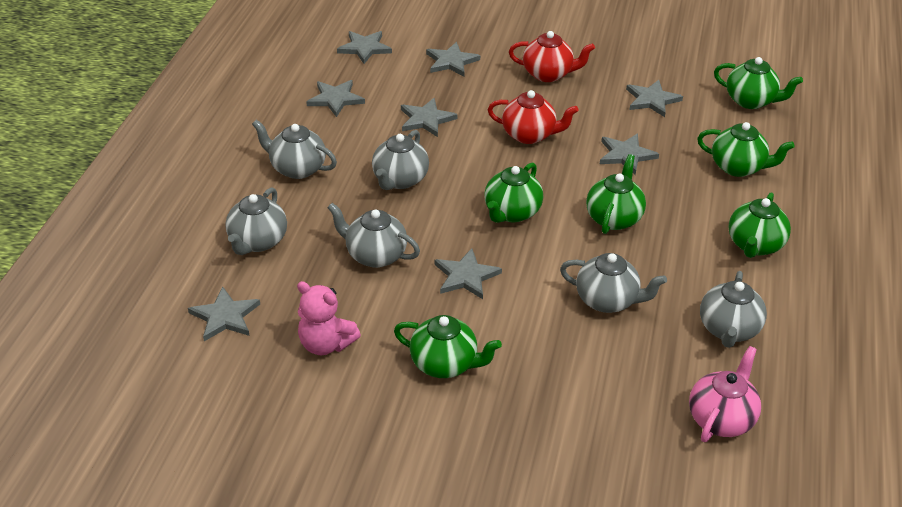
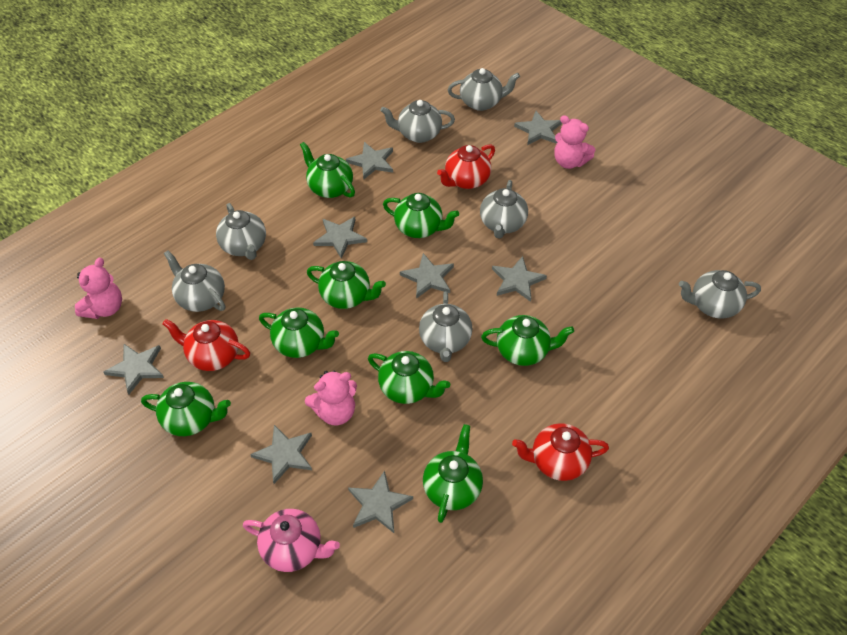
green teapot: [394,315,502,378] [484,162,543,223] [586,154,646,234] [697,122,795,177] [714,57,803,109] [729,193,791,258] = 6 -> [141,382,231,436] [259,308,339,358] [300,142,355,198] [307,261,386,309] [368,351,450,404] [383,193,459,238] [423,424,483,523] [481,315,574,366] = 8
grey teapot: [225,187,287,255] [252,119,337,179] [327,203,420,268] [372,130,429,190] [560,253,667,313] [700,271,767,348] = 6 -> [164,250,225,312] [216,203,266,260] [380,100,455,143] [419,291,472,362] [448,68,520,111] [480,180,528,238] [679,270,761,319] = 7
pink teddy bear: [297,281,361,355] = 1 -> [75,258,122,319] [305,371,357,425] [554,115,595,169] = 3
red teapot: [488,90,579,144] [509,31,595,82] = 2 -> [163,319,250,371] [437,144,495,189] [512,423,609,481] = 3

